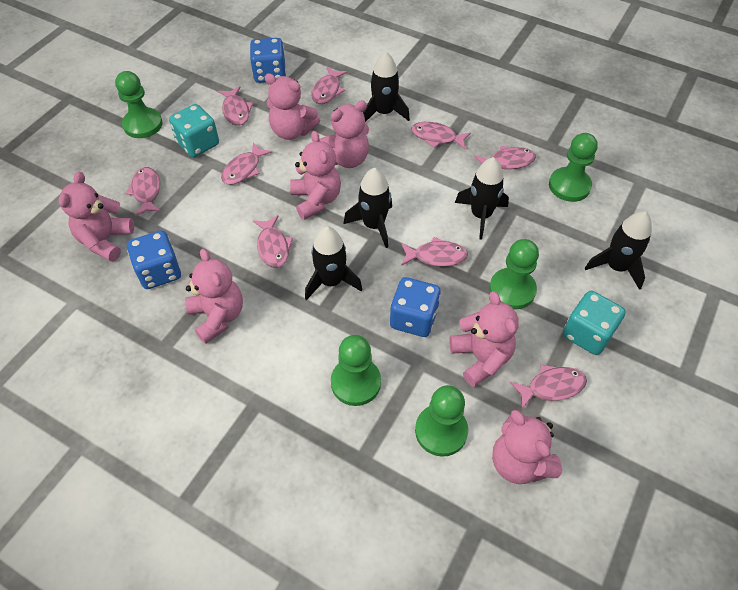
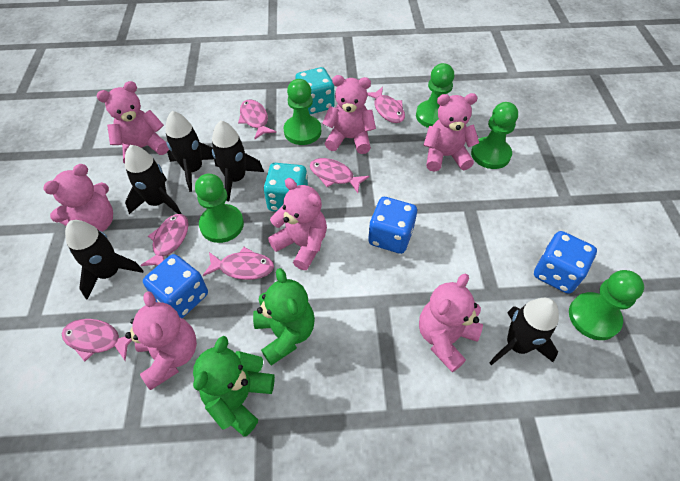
green teddy bear: none = 0 -> [193,336,275,437] [253,268,315,365] = 2
pink fish: [125,167,161,216] [218,86,253,126] [221,142,272,185] [253,215,293,268] [311,67,347,104] [401,237,468,267] [412,122,471,149] [474,146,536,169] [510,364,587,409] = 9 -> [62,319,132,361] [140,214,189,266] [203,247,274,280] [238,99,276,139] [310,158,369,193] [367,87,405,123] = 6

